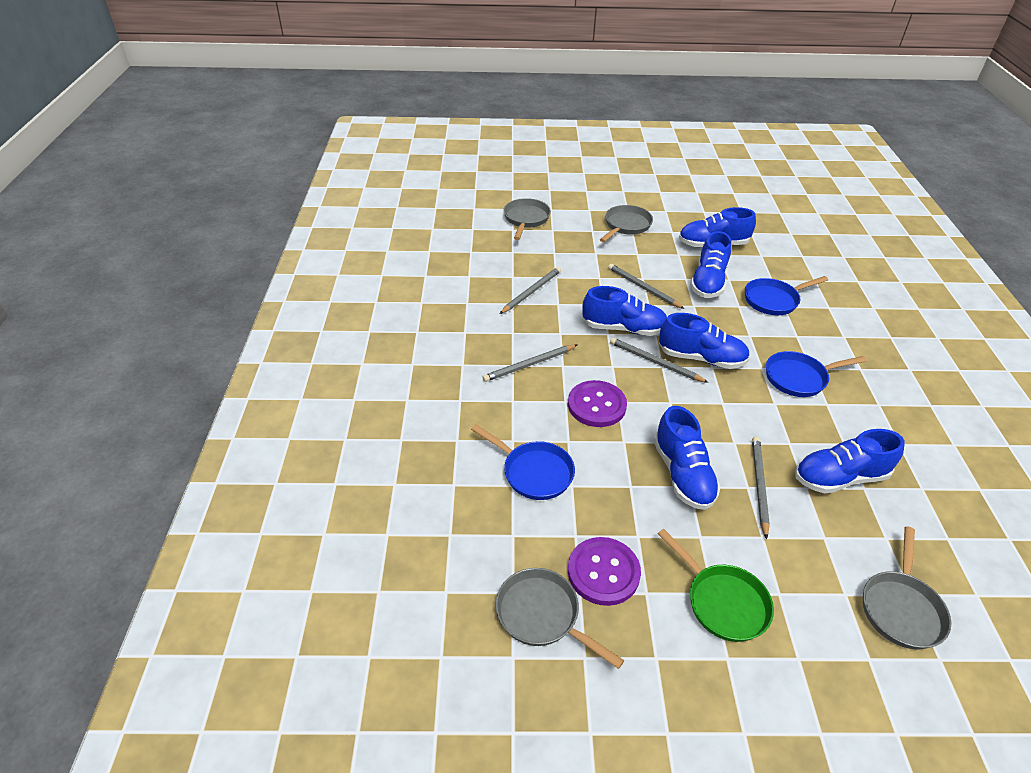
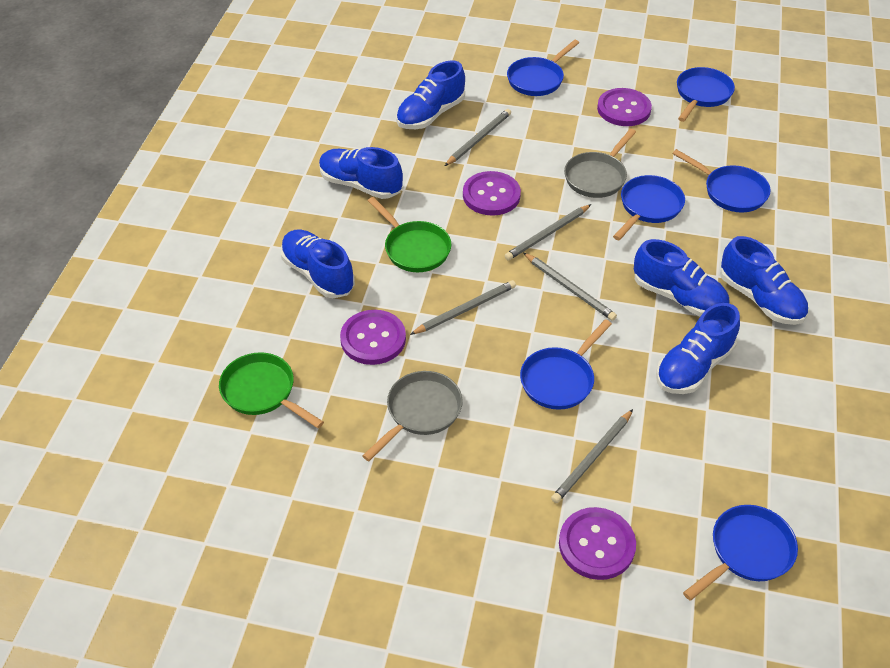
blue pan: [471,424,575,500] [745,276,828,315] [766,351,866,397] = 3 -> [507,40,579,96] [520,319,612,410] [613,175,685,241] [672,149,771,213] [677,67,735,122] [683,505,798,601] = 6
green pan: [658,529,774,642] = 1 -> [219,352,324,428] [368,197,451,272] = 2
grey pan: [496,568,624,669] [504,198,551,240] [600,205,653,242] [863,526,951,650] = 4 -> [362,371,463,461] [564,129,636,198] = 2
purple button: [568,380,627,427] [568,537,641,606] = 2 -> [340,310,406,365] [463,171,521,216] [559,507,636,580] [597,88,652,126] = 4

